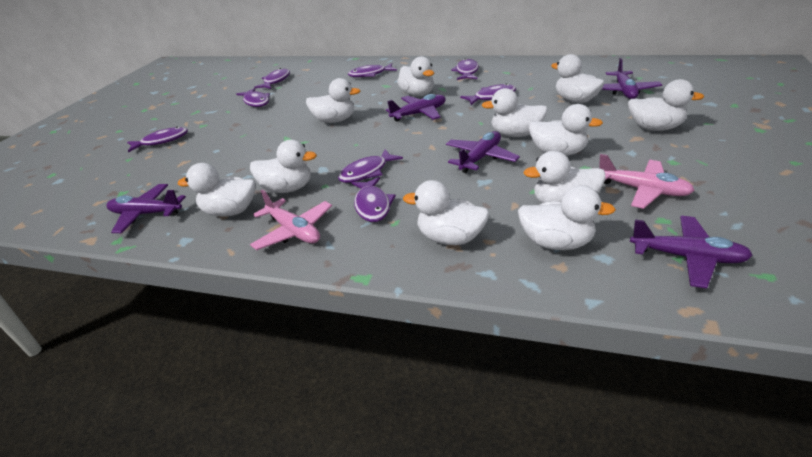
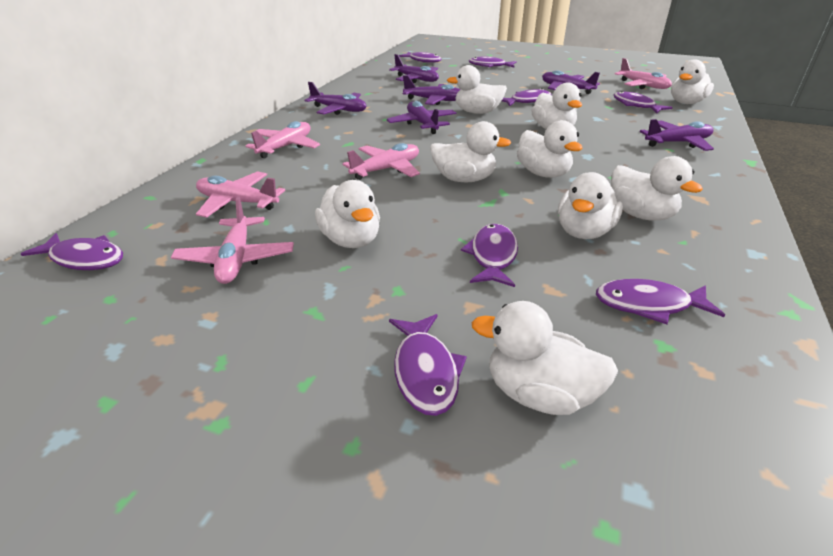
pink plane: [250,190,332,250] [599,154,695,209] = 2 -> [171,196,294,284] [196,171,285,218] [246,121,320,158] [342,143,420,180] [615,58,672,89] = 5
purple plane: [107,184,186,233] [386,94,446,122] [446,131,520,173] [601,58,662,99] [630,216,753,289] = 5 -> [304,82,367,115] [387,101,457,134] [389,54,439,83] [403,75,461,105] [542,70,600,94] [640,119,714,151] = 6
white duck: [178,163,255,216] [250,140,317,193] [306,78,360,123] [397,56,434,96] [403,180,489,245] [482,88,547,137] [518,185,616,250] [524,151,606,203] [529,104,603,156] [551,54,605,103] [628,79,704,131] = 11 -> [315,180,380,248] [430,121,511,182] [447,65,507,114] [471,301,618,415] [517,120,583,178] [531,82,582,129] [558,172,623,239] [611,156,703,220] [671,59,714,104] = 9

